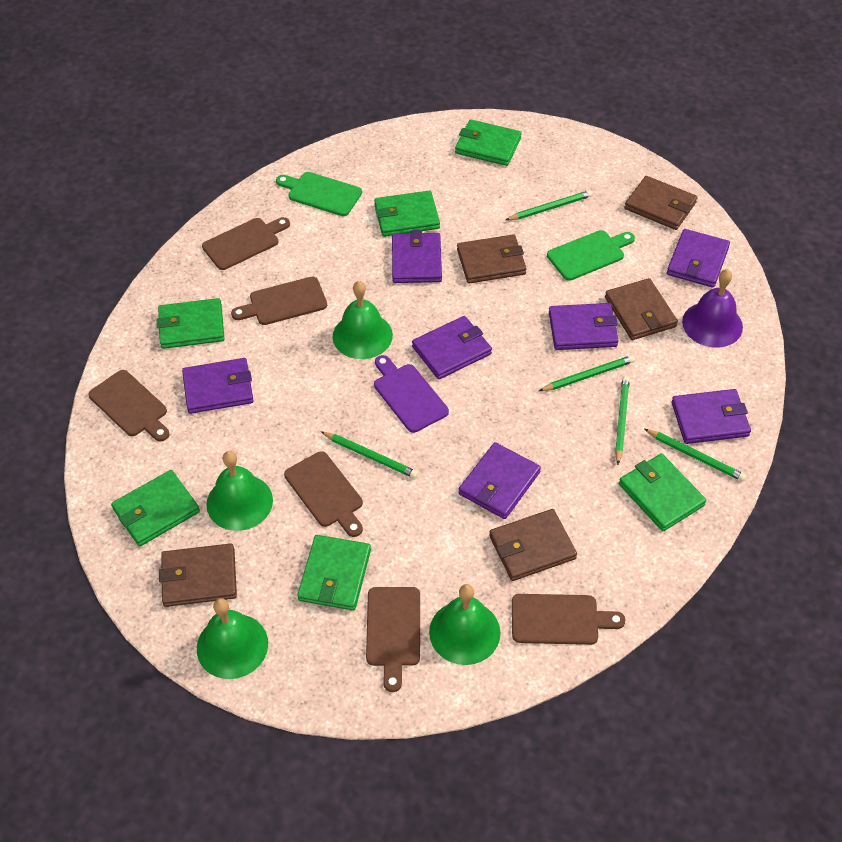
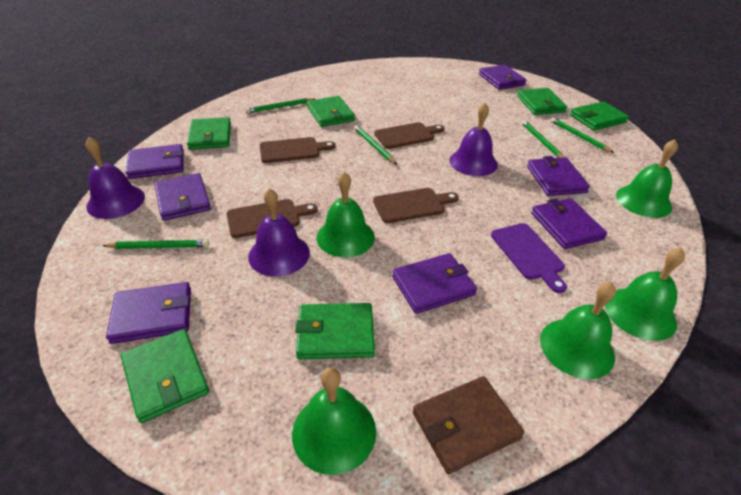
brown cutting board: [88,370,169,441] [202,217,290,270] [231,276,327,325] [284,451,363,537] [366,587,420,692] [512,594,625,645] = 6 -> [226,199,318,238] [259,137,335,163] [373,188,459,223] [374,122,444,149] = 4
brown wallet: [159,543,237,607] [457,234,527,284] [489,509,577,581] [605,278,678,340] [624,176,698,230] = 5 -> [413,376,524,474] = 1
green bell: [197,598,268,679] [206,451,273,531] [332,281,393,359] [429,584,501,665] = 4 -> [292,368,376,475] [316,172,375,257] [540,282,616,379] [605,247,685,341] [616,139,678,218] = 5
green cutting board: [276,172,362,216] [547,230,635,281] = 2 -> none = 0
purple bell: [682,269,743,348] = 1 -> [86,137,145,219] [248,188,310,277] [449,103,498,176] = 3

